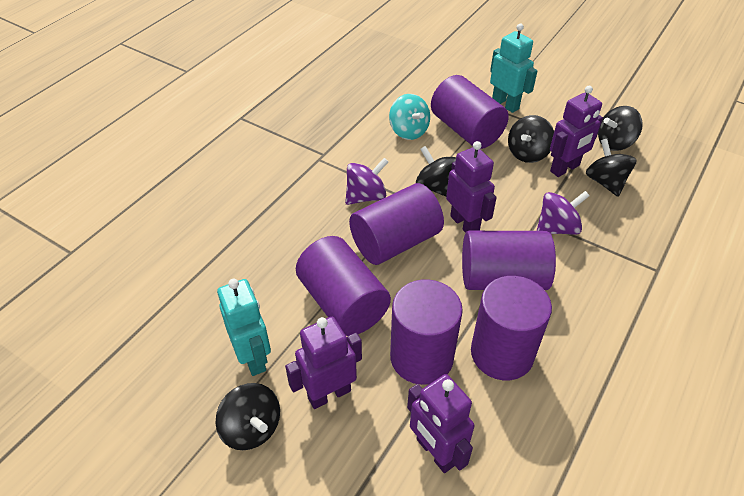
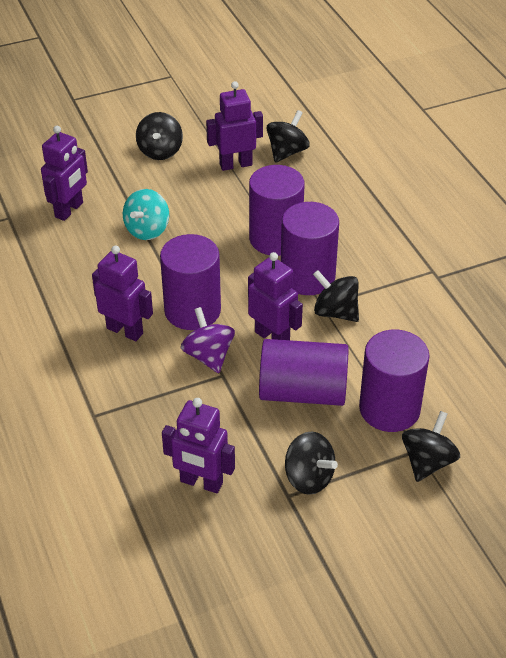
purple cylinder: [296,236,391,336] [349,183,444,265] [390,279,463,385] [431,75,509,149] [462,231,556,290] [471,276,552,380] = 6 -> [160,234,221,330] [249,165,305,256] [259,339,349,406] [281,202,339,295] [359,330,430,432] = 5
purple robot: [285,317,362,409] [407,374,475,473] [446,141,497,233] [550,86,603,177] = 4 -> [41,126,88,221] [92,246,153,341] [162,398,235,493] [206,81,263,171] [248,252,303,340] = 5
purple spinning top: [345,158,388,205] [537,191,590,235] = 2 -> [181,307,235,373] = 1
turquoise robot: [217,279,271,376] [490,24,538,113] = 2 -> none = 0

